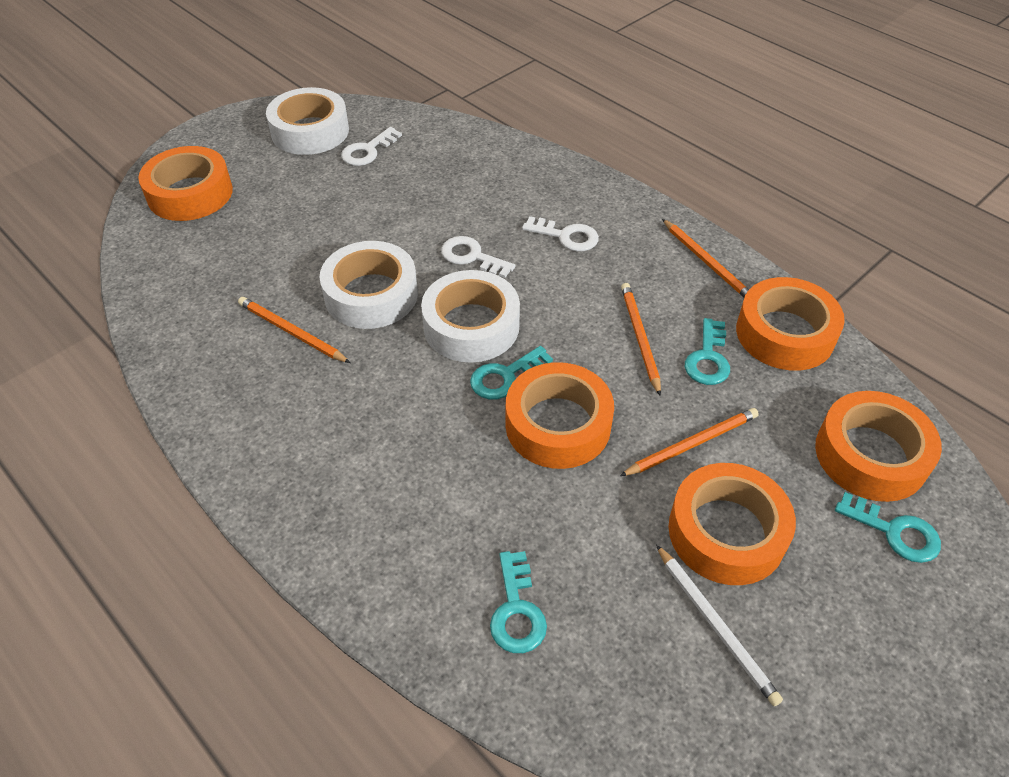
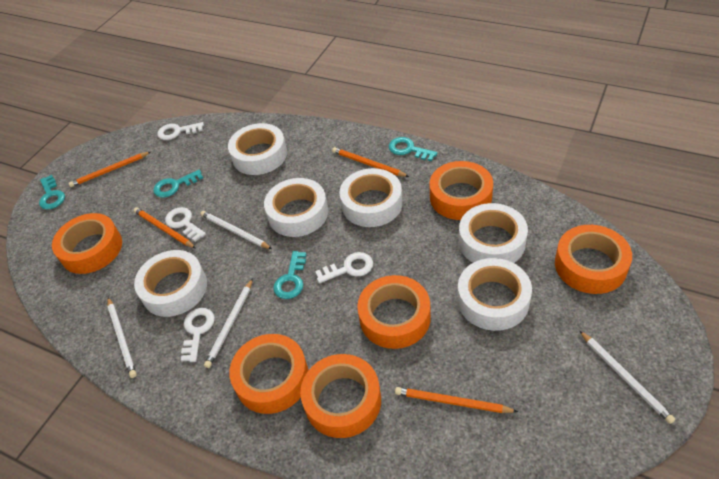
orange tape: [138,146,233,221] [506,362,614,469] [668,463,796,585] [736,277,845,371] [815,391,942,502] = 5 -> [52,213,122,274] [229,334,309,414] [300,354,381,438] [357,275,431,349] [429,161,493,220] [555,225,632,294] = 6
white key: [341,127,402,166] [441,236,516,278] [522,216,599,252] = 3 -> [157,122,204,140] [165,207,206,242] [181,308,215,362] [315,252,373,283] = 4
white pencil: [656,545,783,706] = 1 -> [107,297,137,378] [200,211,272,249] [204,278,253,368] [579,330,675,424] = 4
white tape: [266,87,349,155] [319,241,418,329] [421,270,520,363] = 3 -> [134,250,207,317] [228,123,287,175] [264,178,328,237] [339,168,403,227] [457,258,532,331] [459,203,528,263] = 6

